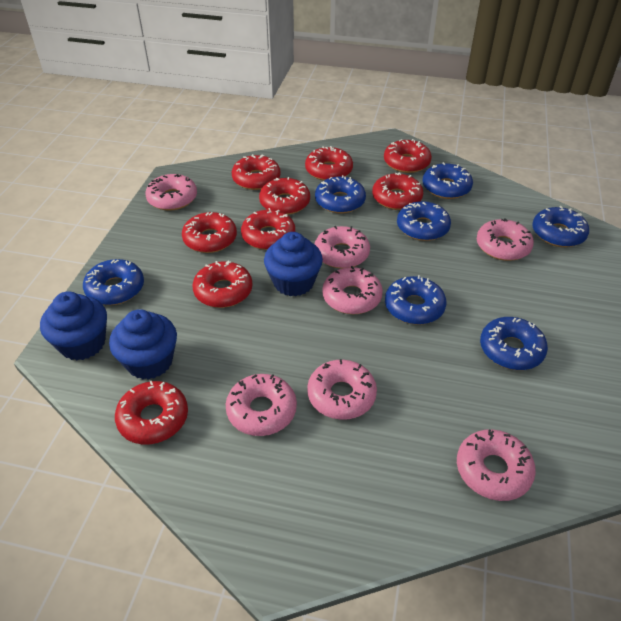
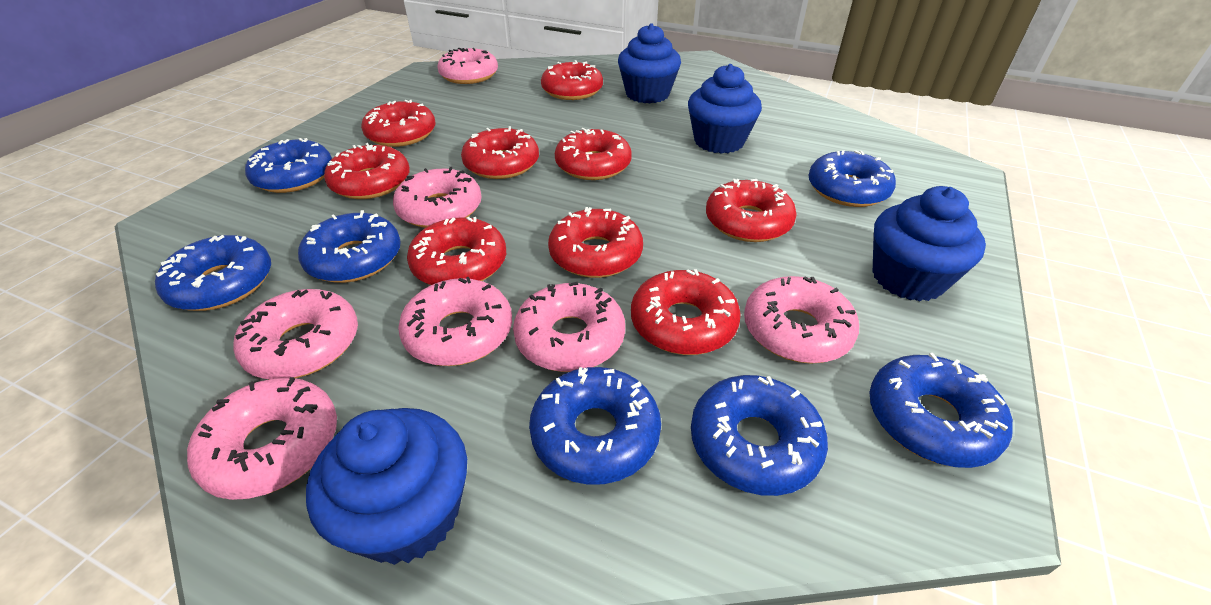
blue cupcake: [40,292,107,360] [109,309,177,380] [264,232,323,297] = 3 -> [306,408,467,565] [618,23,681,103] [688,64,762,154] [873,186,986,301] = 4

